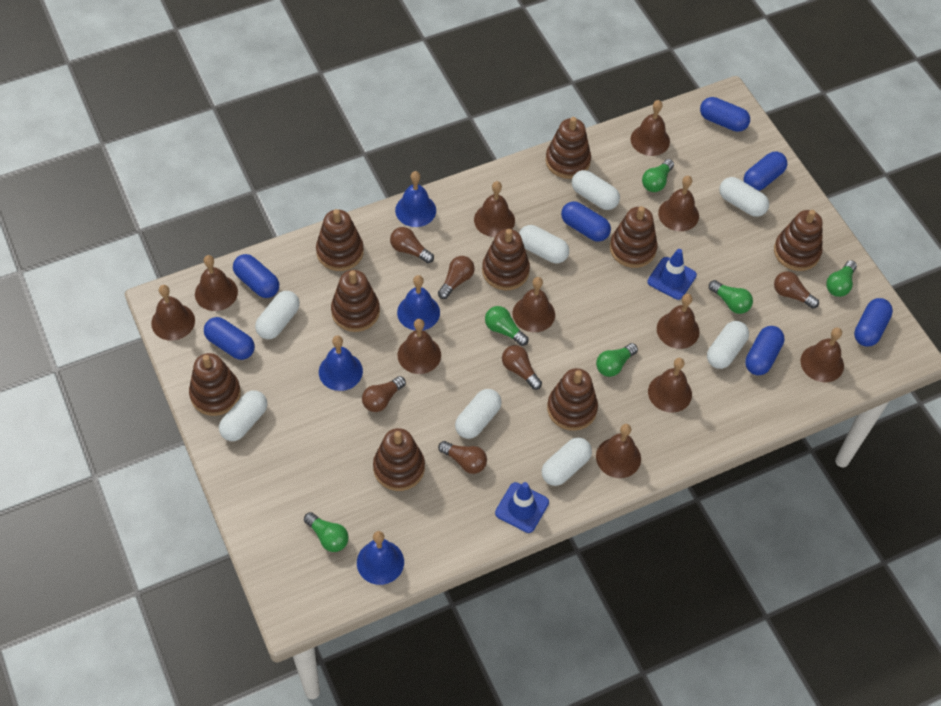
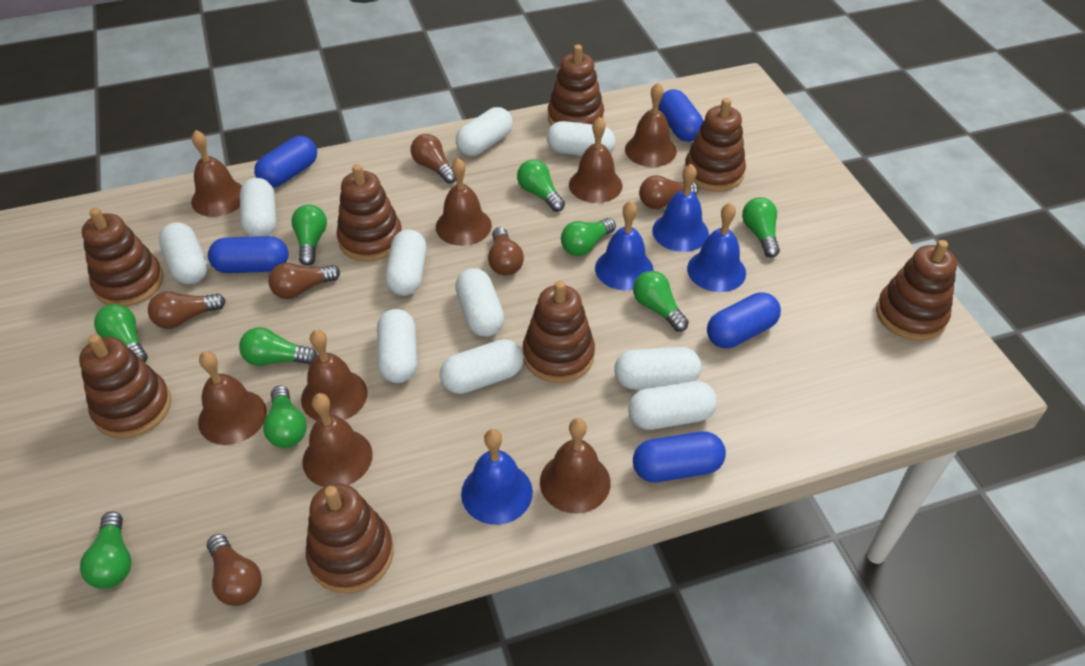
blue capsule: [204,317,255,360] [233,254,279,298] [561,202,611,242] [700,97,750,132] [744,152,788,191] [745,326,785,375] [854,298,893,347] = 7 -> [208,236,288,273] [254,136,317,188] [633,431,726,482] [658,89,703,142] [707,292,781,348] = 5
blue traffic cone: [495,482,549,533] [647,249,697,300] = 2 -> none = 0
brown bell: [151,285,195,341] [195,255,238,311] [398,319,441,374] [474,181,515,237] [513,277,555,332] [596,424,641,478] [631,100,670,156] [648,358,692,413] [657,294,700,349] [658,176,699,231] [801,328,844,382] = 11 -> [191,130,242,217] [198,351,267,445] [301,330,367,421] [302,393,373,487] [436,158,492,246] [540,418,611,514] [569,117,622,203] [625,83,677,167] = 8
brown stacking toy: [189,353,241,416] [316,209,364,271] [331,270,380,332] [373,428,425,491] [482,229,530,291] [545,117,591,179] [547,368,598,431] [610,206,658,268] [774,210,823,271] = 9 -> [79,334,171,439] [82,208,164,307] [306,483,394,593] [336,164,402,262] [523,281,595,383] [548,45,604,126] [684,98,746,192] [876,240,957,341] = 8
green light bulb: [304,512,349,552] [485,306,528,346] [596,343,638,377] [642,159,674,192] [709,280,753,314] [826,260,857,297] = 6 -> [80,512,132,589] [94,304,148,362] [239,327,317,366] [263,386,307,448] [291,205,327,266] [517,159,565,212] [561,218,616,256] [633,271,689,332] [742,197,780,258] = 9
white capsule: [219,391,267,441] [255,291,300,339] [455,389,502,439] [519,225,569,263] [542,437,592,486] [572,170,620,210] [707,321,749,369] [719,177,769,217] = 8 -> [159,222,208,284] [240,178,277,237] [377,309,417,383] [385,229,427,296] [440,339,524,394] [455,268,504,337] [456,107,513,156] [547,121,616,156] [614,347,702,390] [628,381,717,430] = 10

